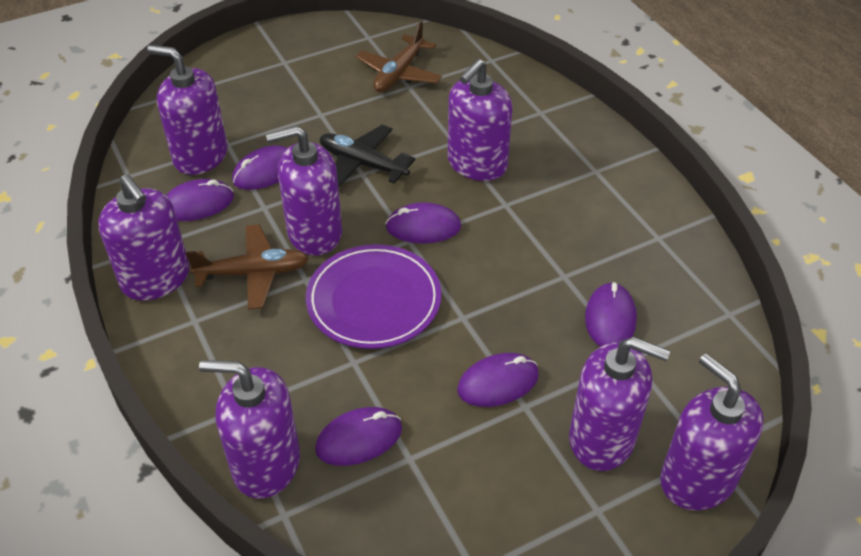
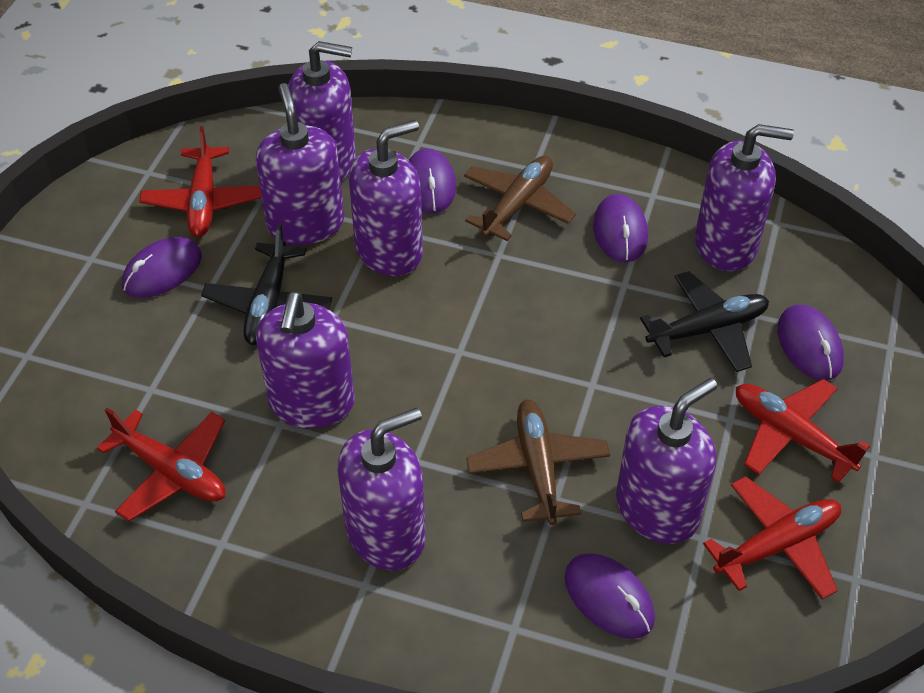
black plane: [320,125,416,188] = 1 -> [201,223,332,345] [640,271,769,372] = 2
purple mouse: [166,179,234,221] [232,145,288,190] [315,407,402,466] [385,202,461,244] [457,353,539,407] [585,282,637,347] = 6 -> [122,237,202,298] [408,149,456,214] [565,553,655,639] [593,194,648,263] [777,305,844,380] = 5
purple plate: [306,244,441,349] = 1 -> none = 0
red plane: none = 0 -> [97,408,226,521] [140,126,262,237] [703,476,841,600] [736,379,870,483] = 4

